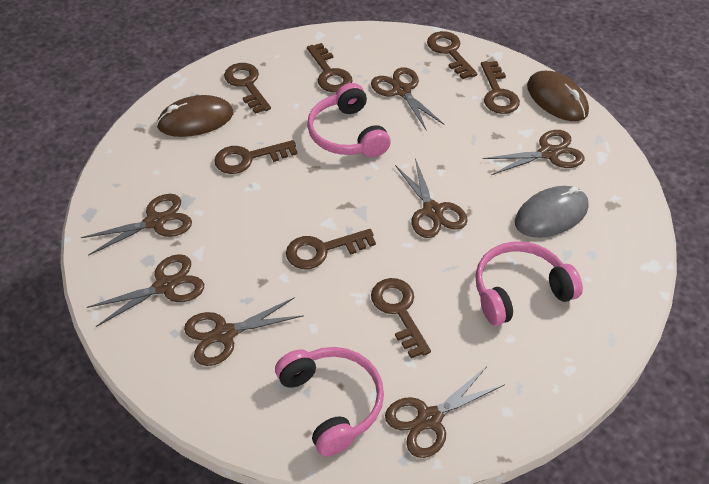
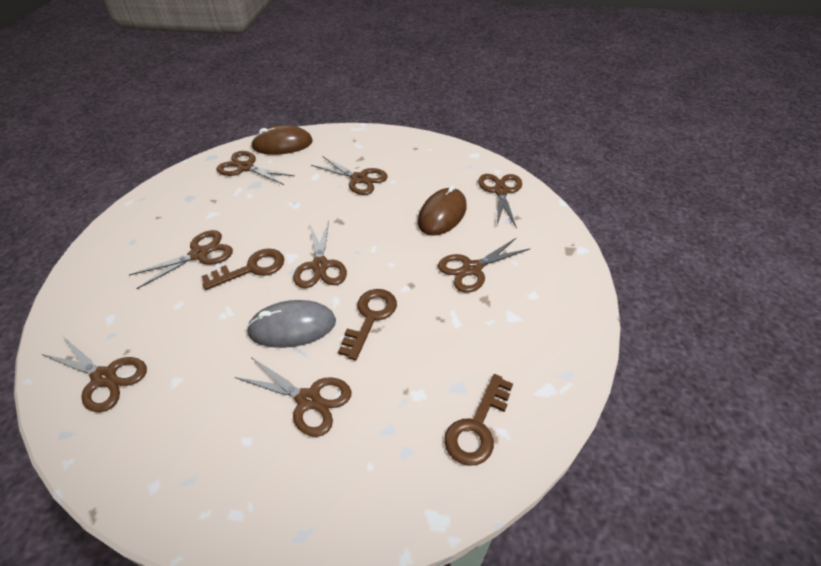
brown key: [214,140,297,174] [224,63,271,114] [286,229,376,269] [307,43,352,92] [371,278,431,358] [427,31,477,79] [481,61,520,114] = 7 -> [201,249,284,290] [338,289,397,360] [445,374,513,466] = 3
brown scissors: [81,194,192,256] [87,254,204,327] [184,297,304,366] [371,67,445,131] [385,366,505,458] [395,158,468,238] [483,130,584,175] = 7 -> [41,336,147,412] [129,230,233,289] [216,151,295,185] [235,357,352,437] [293,221,347,288] [311,156,388,195] [438,237,530,293] [478,174,522,228] = 8
pink headphones: [275,347,384,457] [307,83,391,158] [475,241,583,326] = 3 -> none = 0

